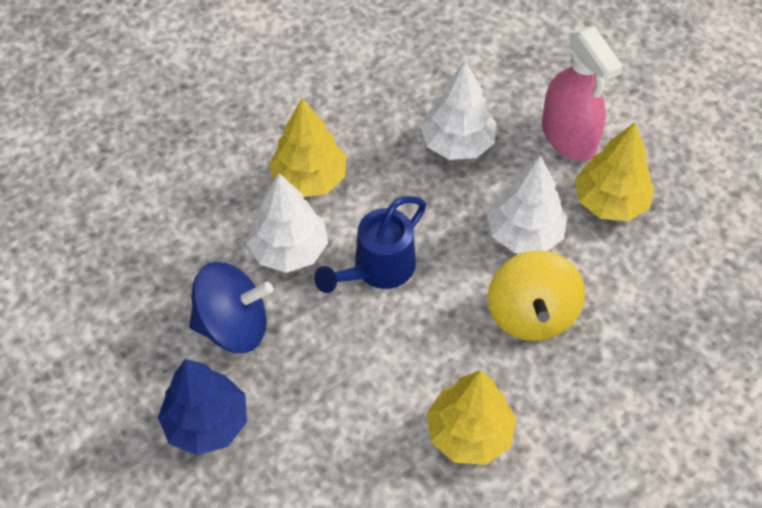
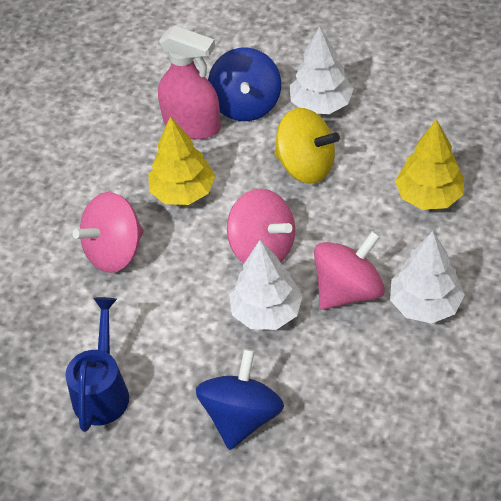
blue spinning top: [189,262,273,353] = 1 -> [196,349,284,450] [208,48,281,121] = 2
blue tree: [158,359,247,455] = 1 -> none = 0
pink spinning top: none = 0 -> [73,192,144,273] [227,188,295,263] [314,231,385,310] = 3
yellow tree: [269,98,346,197] [427,370,516,465] [575,122,654,221] = 3 -> [148,116,215,205] [395,119,464,210] = 2

